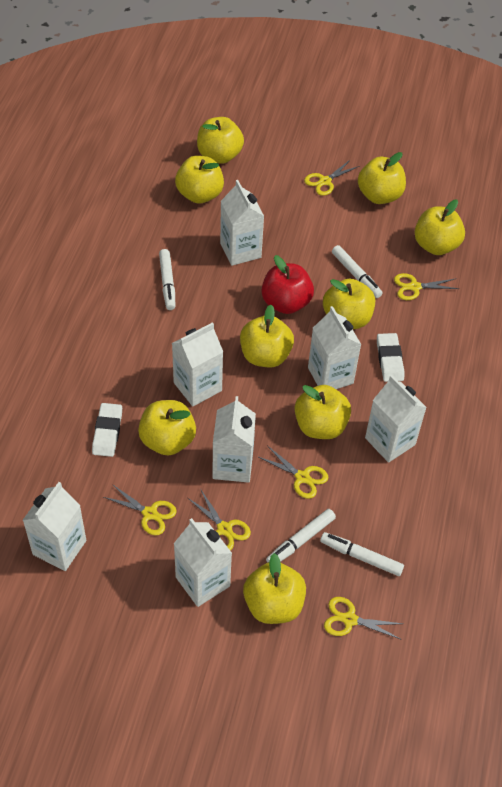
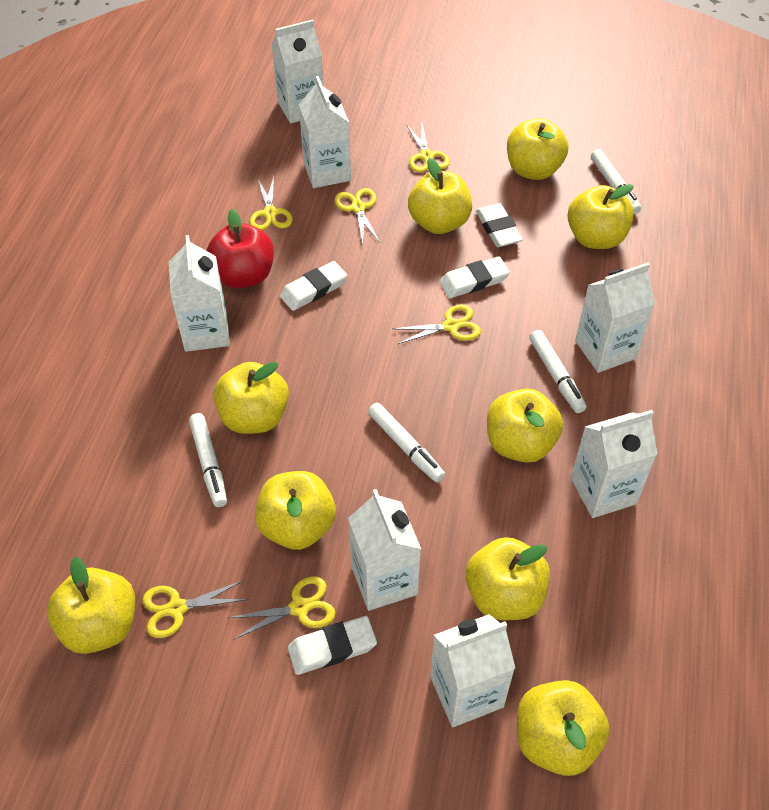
white eraser: [92,403,122,457] [377,333,404,382] = 2 -> [280,261,347,311] [288,616,377,675] [440,256,510,298] [476,203,523,247] = 4

